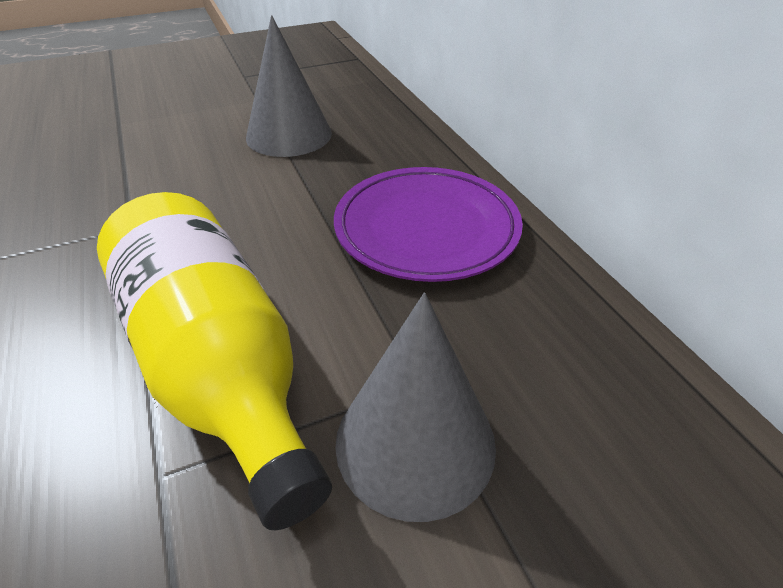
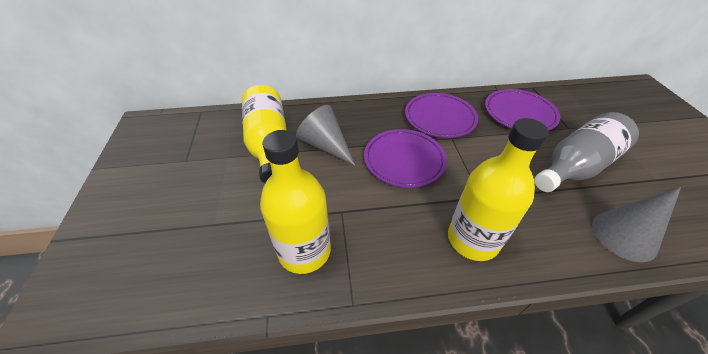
grey bottle: none = 0 -> [534,112,639,192] = 1
purple plate: [334,167,523,282] = 1 -> [364,129,447,188] [405,93,478,138] [485,89,561,131] = 3
yellow bottle: [97,192,332,530] = 1 -> [242,85,287,183] [260,130,331,274] [448,118,549,261] = 3

